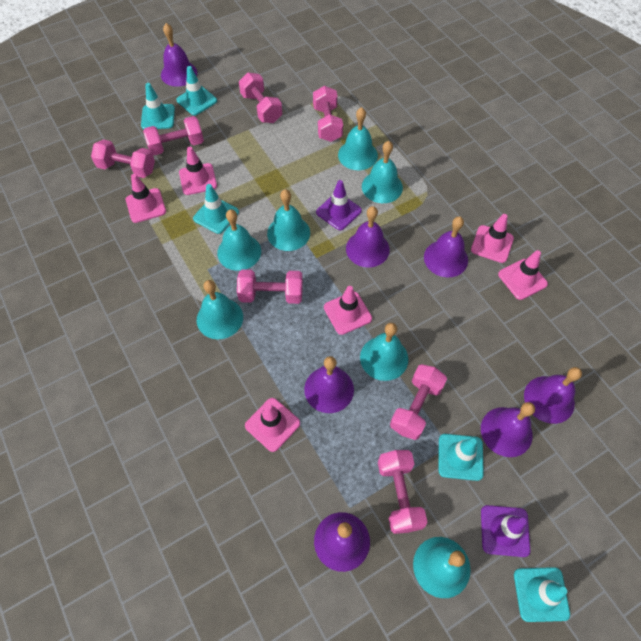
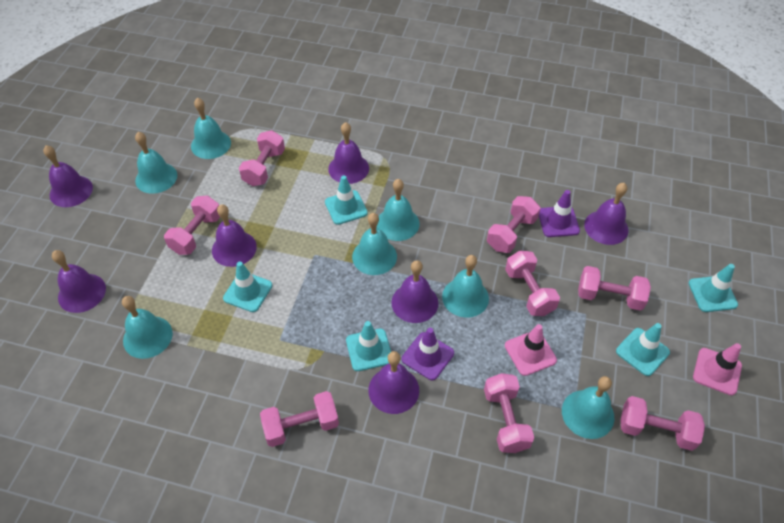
pink dumbbell: [91,139,155,178] [143,116,204,156] [237,270,303,304] [239,72,282,123] [313,86,343,142] [378,450,427,534] [390,364,447,440] = 7 -> [164,196,220,255] [239,130,285,186] [260,391,339,447] [484,373,534,453] [487,196,541,253] [505,251,560,316] [578,266,651,311] [620,396,705,451] = 8
pink traffic cone: [126,174,166,223] [179,147,217,195] [245,398,300,452] [324,286,372,335] [471,214,514,263] [498,250,548,300] = 6 -> [505,324,557,376] [693,343,742,396] = 2

